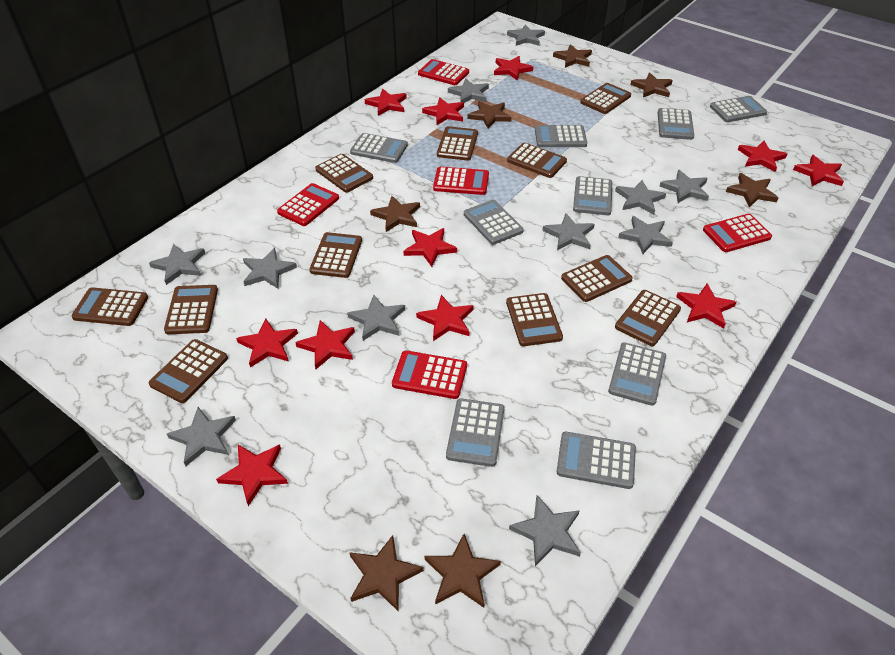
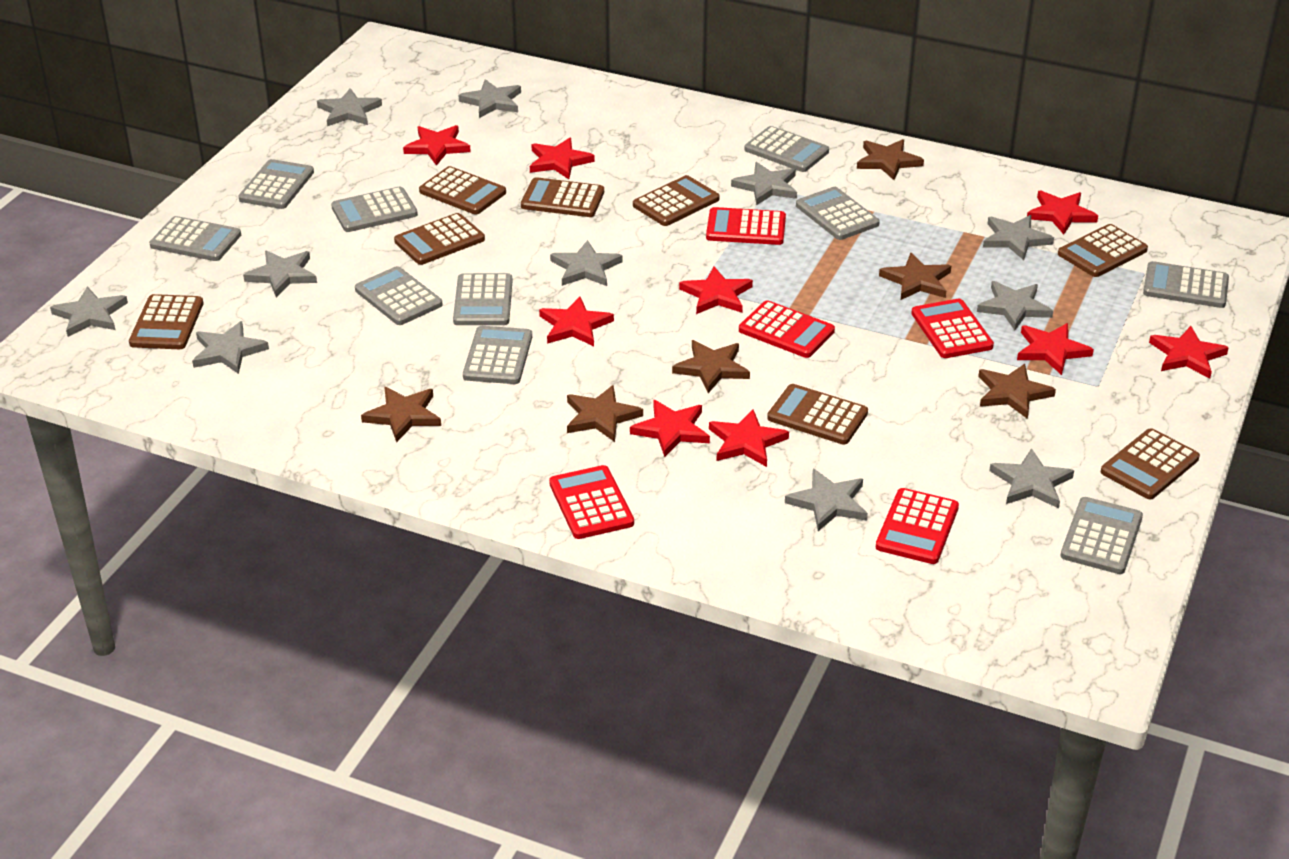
brown calculator: [71,287,148,326] [149,339,228,403] [164,285,218,334] [309,232,362,278] [315,154,373,193] [437,126,478,161] [506,293,563,346] [507,143,567,178] [561,255,633,302] [580,83,631,114] [615,290,681,346] = 11 -> [129,294,203,349] [394,213,485,265] [419,166,506,214] [521,177,604,217] [633,175,720,226] [767,384,868,445] [1058,224,1148,277] [1101,428,1200,499] = 8
brown star: [349,535,424,611] [370,196,420,232] [425,534,501,608] [467,101,512,129] [553,44,592,68] [630,73,673,97] [726,173,778,208] = 7 -> [361,387,441,442] [567,385,643,442] [672,340,750,393] [857,139,924,180] [879,253,951,300] [978,364,1056,419] = 6
grey calculator: [350,133,408,163] [446,399,504,467] [464,200,524,245] [535,125,587,147] [557,432,636,489] [573,176,612,215] [608,342,666,406] [658,108,694,140] [710,96,767,122] = 9 -> [149,216,241,261] [238,159,314,209] [331,186,418,232] [355,266,443,325] [453,273,513,325] [463,326,532,384] [745,126,829,172] [796,187,880,240] [1060,497,1143,574] [1143,261,1229,308] = 10
red star: [216,444,288,506] [236,319,298,368] [295,320,355,369] [365,89,407,116] [403,228,457,267] [416,295,474,341] [422,97,464,125] [494,56,533,81] [676,283,736,329] [738,141,787,172] [793,155,844,186] = 11 -> [403,125,471,166] [530,138,595,179] [539,296,614,346] [630,400,710,457] [679,266,753,314] [709,409,789,467] [1017,323,1094,375] [1027,191,1098,234] [1149,326,1229,379] = 9

